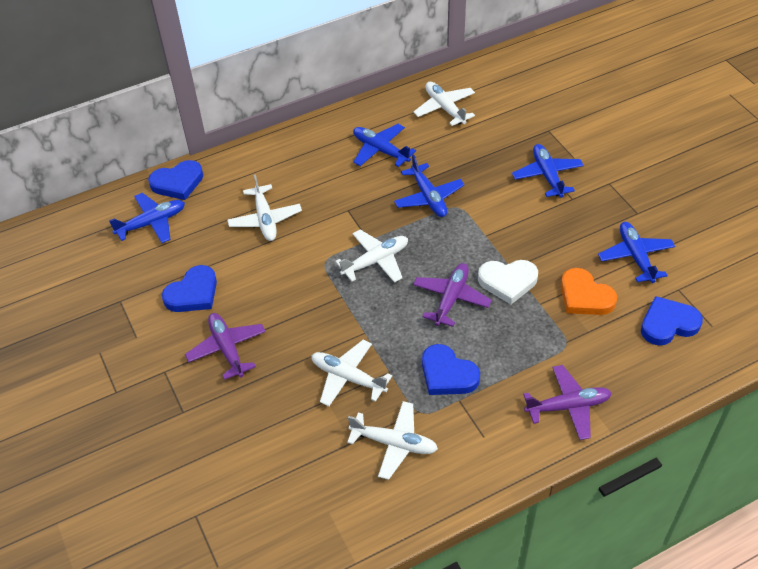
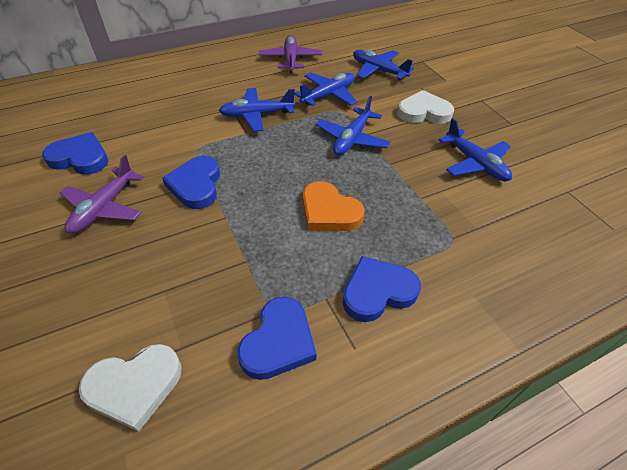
purple plane: [185,313,266,380] [413,263,492,327] [523,365,612,440] = 3 -> [60,155,144,234] [259,35,322,73] = 2
white heart: [478,260,538,304] = 1 -> [79,344,182,432] [397,90,454,124] = 2
white plane: [227,174,302,241] [311,340,392,406] [335,229,408,283] [347,401,438,480] [413,82,475,126] = 5 -> none = 0

